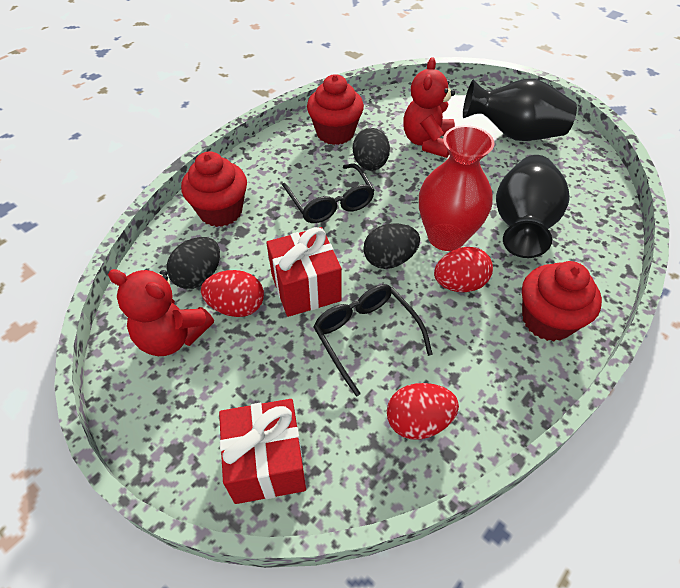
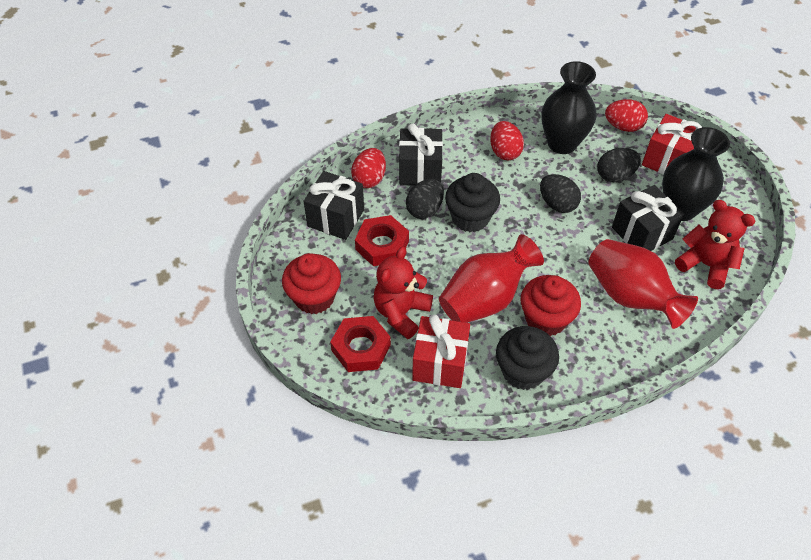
black cupcake: none = 0 -> [445,173,500,232] [496,326,559,390] = 2
black gift: none = 0 -> [304,171,364,240] [399,123,443,186] [612,185,684,251] = 3
black glasses: [282,163,375,223] [313,284,433,396] = 2 -> none = 0
red cupcake: [181,152,247,227] [307,74,364,145] [522,261,602,341] = 3 -> [282,253,341,314] [521,275,581,336] = 2
red nut: none = 0 -> [330,316,391,372] [355,215,409,266] = 2
red vase: [419,125,494,251] = 1 -> [439,234,544,323] [589,239,698,329] = 2

